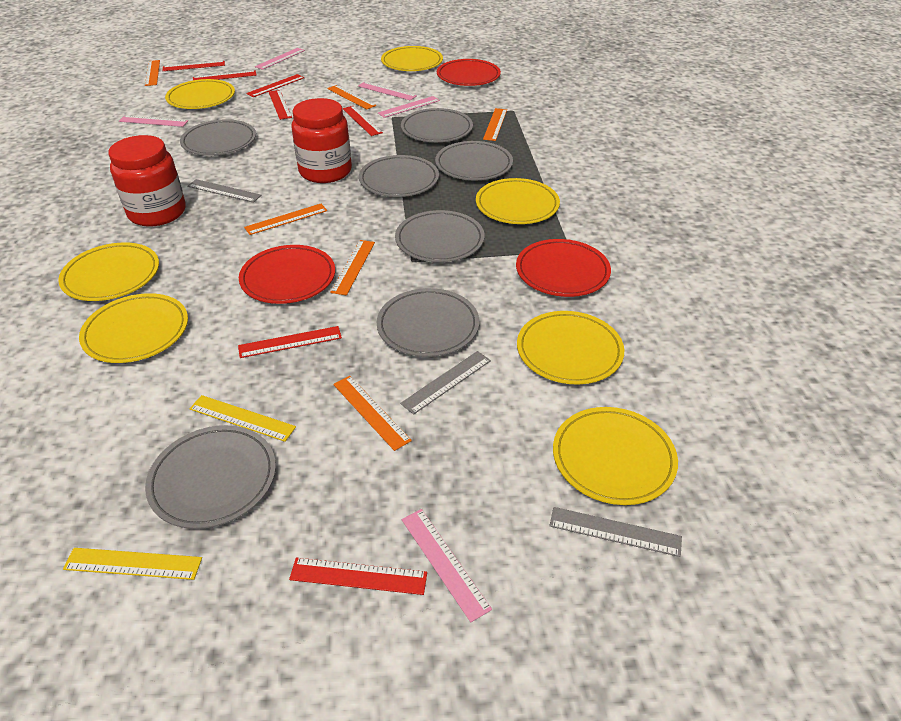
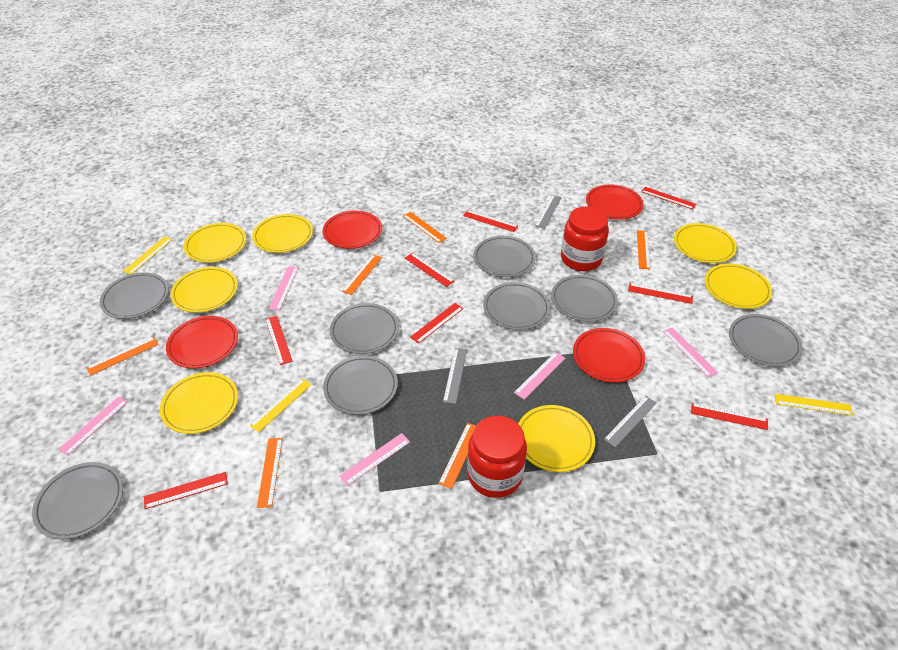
grey plate: [145,425,276,529] [180,119,256,156] [359,155,439,197] [377,288,479,357] [395,210,484,262] [401,108,473,142] [435,141,513,180] = 7 -> [32,462,123,540] [100,272,169,319] [323,356,398,415] [330,303,399,354] [474,236,536,277] [483,282,550,330] [551,275,618,322] [729,314,802,366] = 8
red plate: [239,245,335,304] [437,59,501,86] [516,239,611,297] = 3 -> [166,316,238,369] [323,211,382,249] [573,328,645,383] [586,185,644,220] = 4
red ruler: [162,61,225,71] [193,70,256,80] [238,326,342,358] [246,74,304,97] [269,90,292,120] [289,558,427,595] [343,106,383,136] = 7 -> [144,472,228,509] [265,316,293,365] [405,253,454,287] [410,303,464,344] [463,210,518,232] [628,283,693,304] [641,187,696,209] [691,403,768,430] = 8
yellow ruler: [63,548,202,580] [190,395,296,442] = 2 -> [123,236,173,274] [249,378,312,432] [774,394,853,416] = 3

